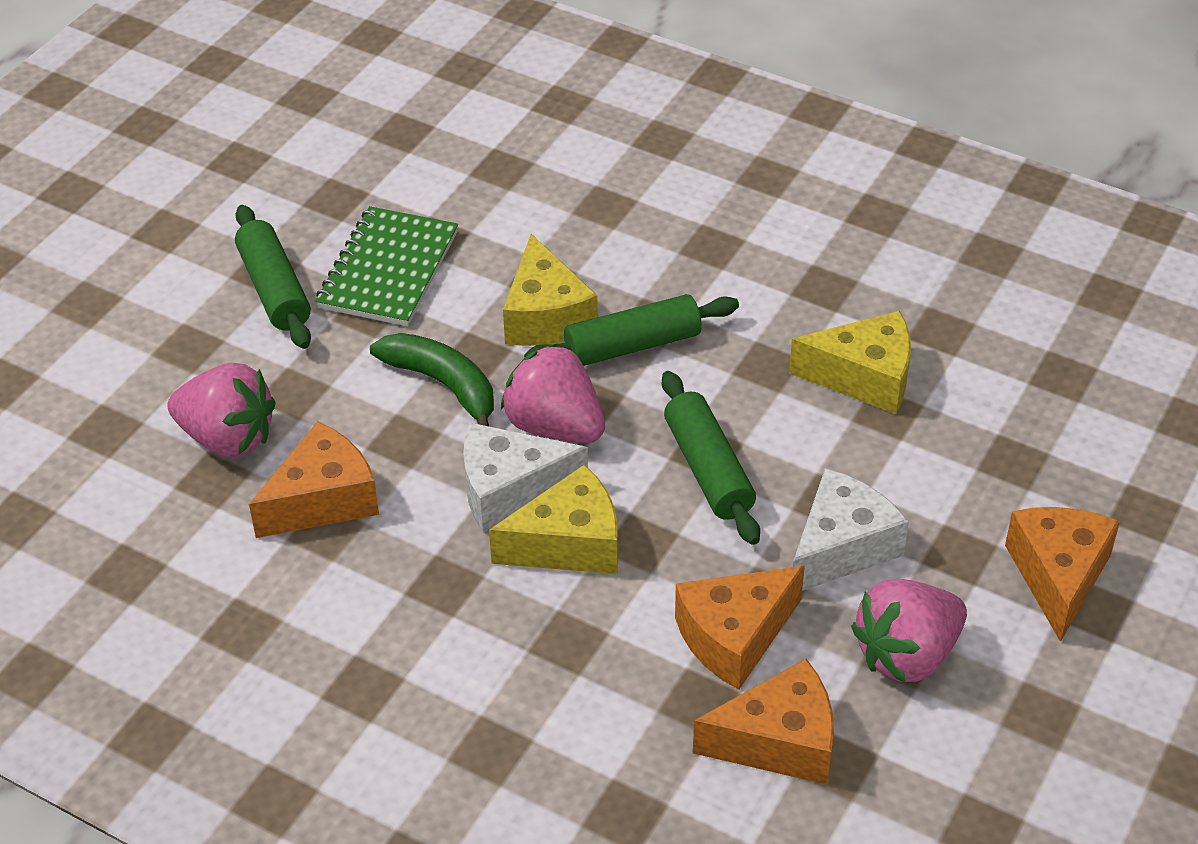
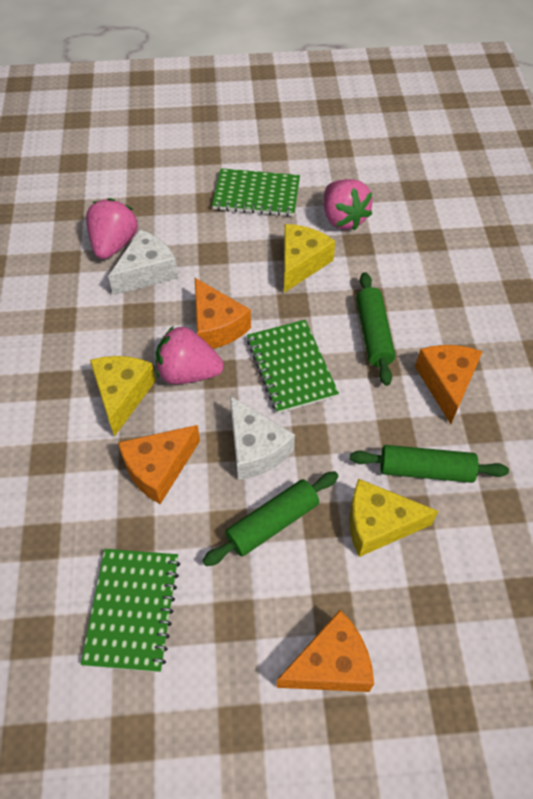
green banana: [370,333,494,426] = 1 -> none = 0
green notebook: [315,206,458,326] = 1 -> [81,549,180,672] [212,168,300,217] [247,320,339,414] = 3

